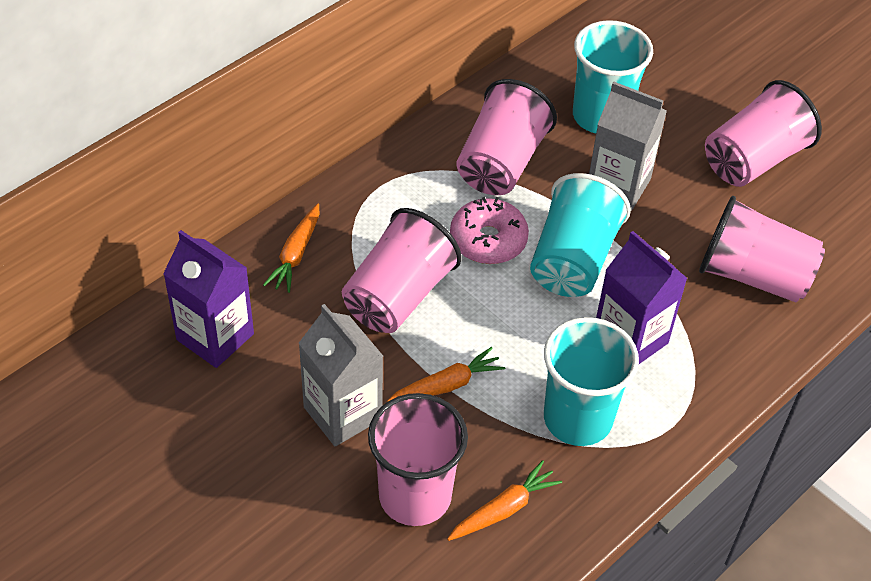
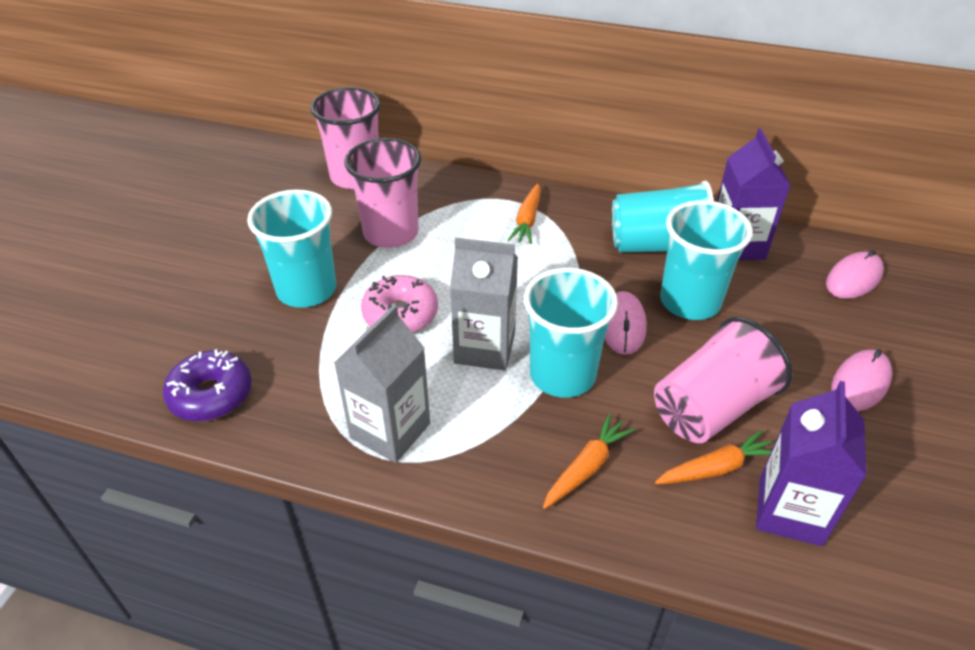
pink cup: [342,208,462,333] [368,393,468,526] [457,79,557,195] [699,196,825,303] [705,80,822,187] = 5 -> [310,87,381,189] [344,138,421,248] [654,317,793,443] = 3
pink mouse: none = 0 -> [604,291,647,355] [826,250,884,299] [832,349,892,411] = 3
purple donut: none = 0 -> [163,349,252,422] = 1
turquoise cup: [530,173,631,297] [544,317,639,446] [573,20,653,133] = 3 -> [247,189,336,308] [524,268,618,398] [612,180,714,252] [660,200,753,320] = 4

